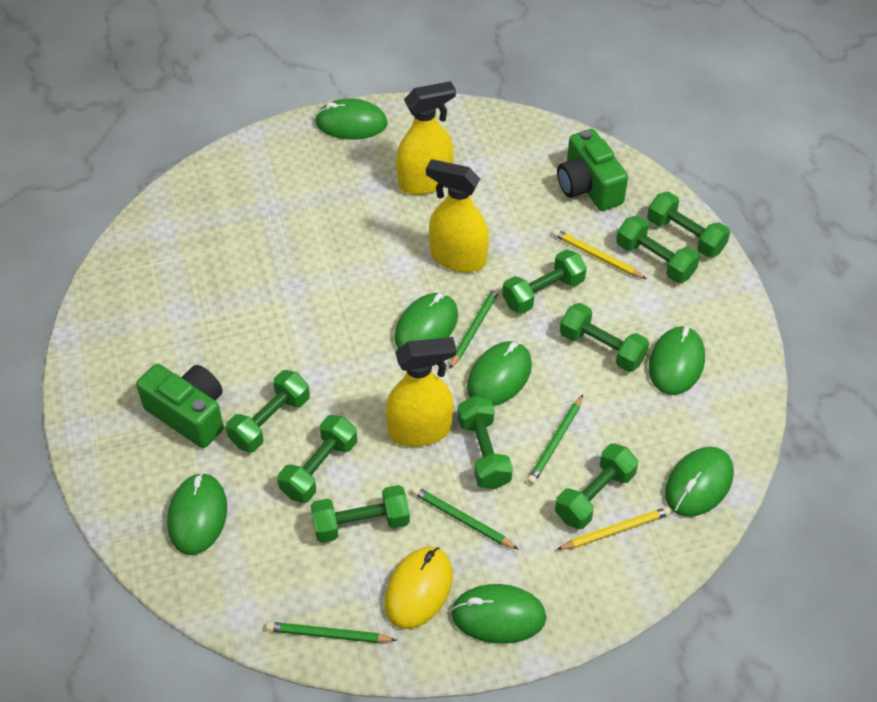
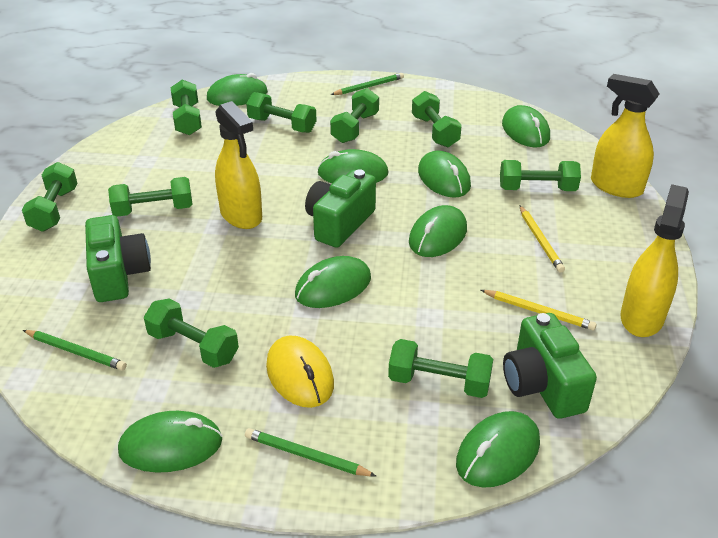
green camera: [136,364,224,448] [557,129,628,211] = 2 -> [85,215,151,302] [305,169,376,248] [503,313,597,419] = 3
green mouse: [167,472,227,555] [315,98,387,139] [394,293,458,349] [451,584,546,644] [467,341,532,406] [649,326,705,395] [665,447,734,517] = 7 -> [118,411,222,473] [207,73,268,106] [295,256,371,308] [317,149,389,183] [409,205,467,257] [418,150,471,198] [456,411,540,488] [502,105,550,148] = 8
green pencil: [266,622,396,643] [412,486,518,549] [449,286,500,369] [527,395,583,484] = 4 -> [23,330,127,370] [245,428,376,477] [330,73,404,95] = 3

